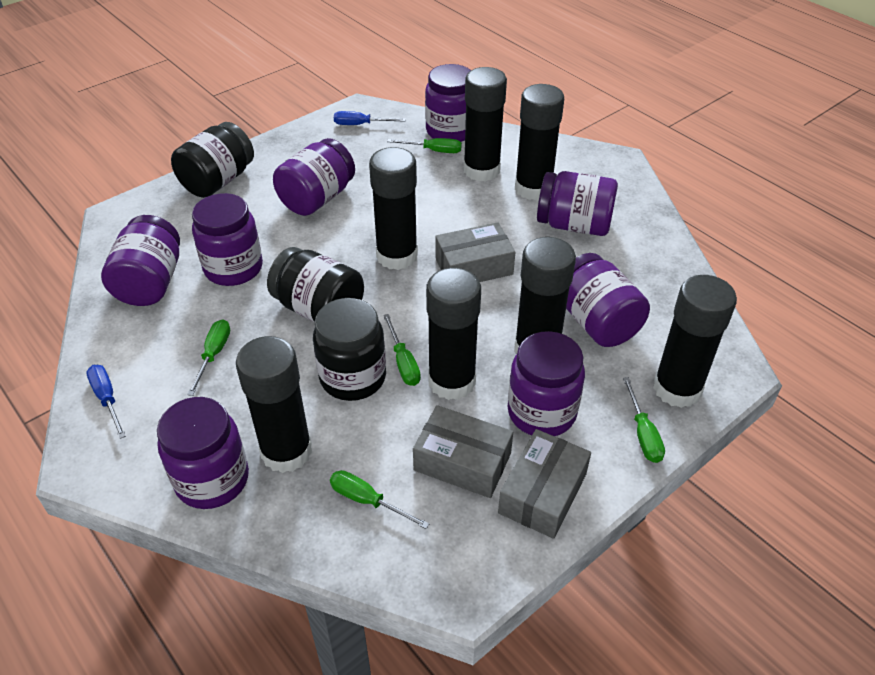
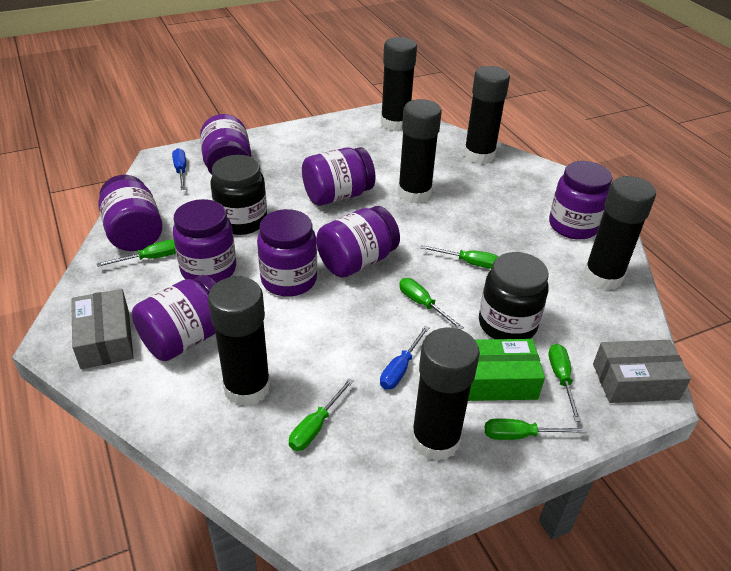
black glue stick: [236,336,312,473] [369,147,418,270] [426,268,481,400] [464,67,507,182] [514,237,576,354] [515,84,564,200] [653,275,737,408] = 7 -> [208,276,271,406] [381,37,417,131] [398,99,442,204] [411,328,480,461] [464,66,510,164] [584,176,656,290] = 6
black jar: [171,122,254,198] [267,247,364,322] [313,298,386,401] = 3 -> [210,155,267,235] [479,252,549,339] = 2
green box: none = 0 -> [468,339,545,401] = 1
green screwdriver: [187,319,230,396] [330,470,430,529] [383,314,421,386] [387,138,462,153] [623,377,665,463] = 5 -> [97,240,176,267] [289,378,354,451] [399,278,464,330] [421,245,498,269] [485,418,587,440] [549,344,581,421] = 6
grey box: [413,405,513,498] [435,222,515,282] [498,429,591,539] = 3 -> [71,289,134,369] [593,340,691,403] = 2

